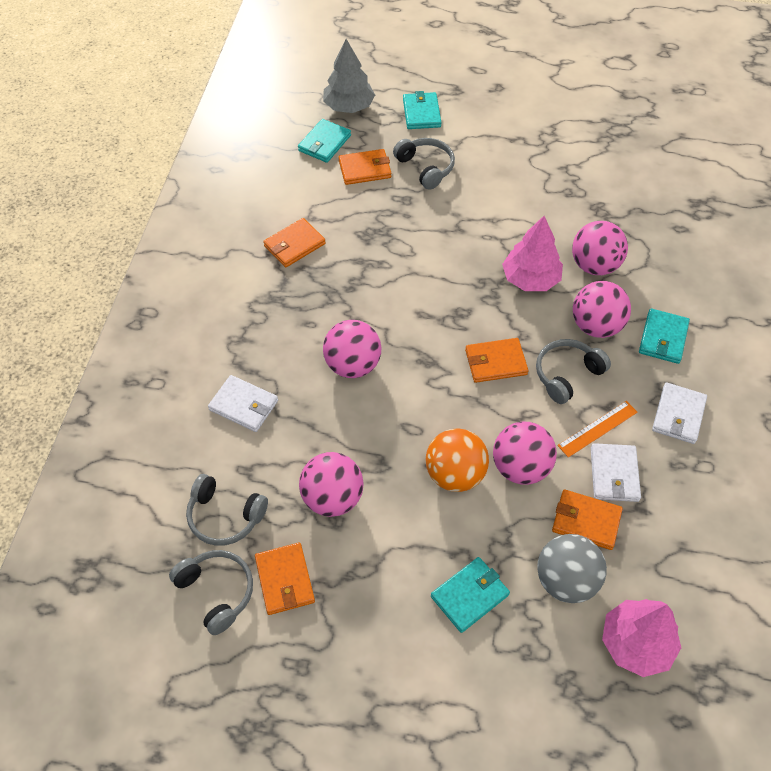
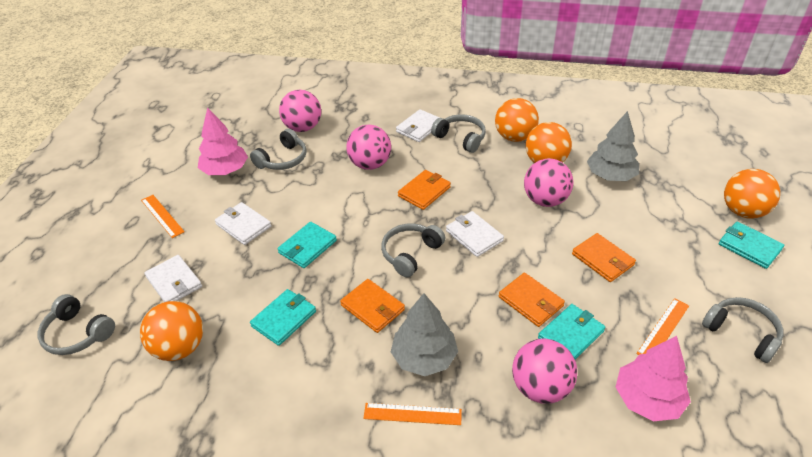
grey ball: [537,534,607,603] = 1 -> none = 0
grey headphones: [169,550,253,635] [186,474,268,546] [393,138,455,190] [536,339,611,404] = 4 -> [37,294,115,355] [250,129,307,170] [381,223,445,277] [431,114,486,153] [702,297,784,363] = 5
grey tree: [323,39,375,113] = 1 -> [391,293,458,376] [587,111,639,181] = 2
orange ball: [426,428,489,492] = 1 -> [140,301,203,361] [495,98,539,142] [526,122,572,163] [724,169,780,219] = 4
orange ruler: [557,401,637,458] = 1 -> [141,195,185,238] [363,403,462,425] [636,298,689,355] = 3
orange wallet: [255,543,315,615] [263,218,326,267] [339,149,391,185] [465,338,528,383] [552,489,623,550] = 5 -> [340,279,405,333] [398,170,451,210] [499,273,565,327] [572,233,636,282] = 4
pink ball: [299,452,364,517] [323,320,381,378] [493,421,557,485] [572,221,628,275] [573,281,631,338] = 5 -> [279,90,321,132] [346,125,391,170] [512,339,577,404] [524,159,573,207] = 4
white wallet: [208,375,278,432] [591,443,641,502] [652,382,707,444] = 3 -> [144,255,202,302] [215,202,271,245] [396,109,440,142] [446,211,504,257] = 4

